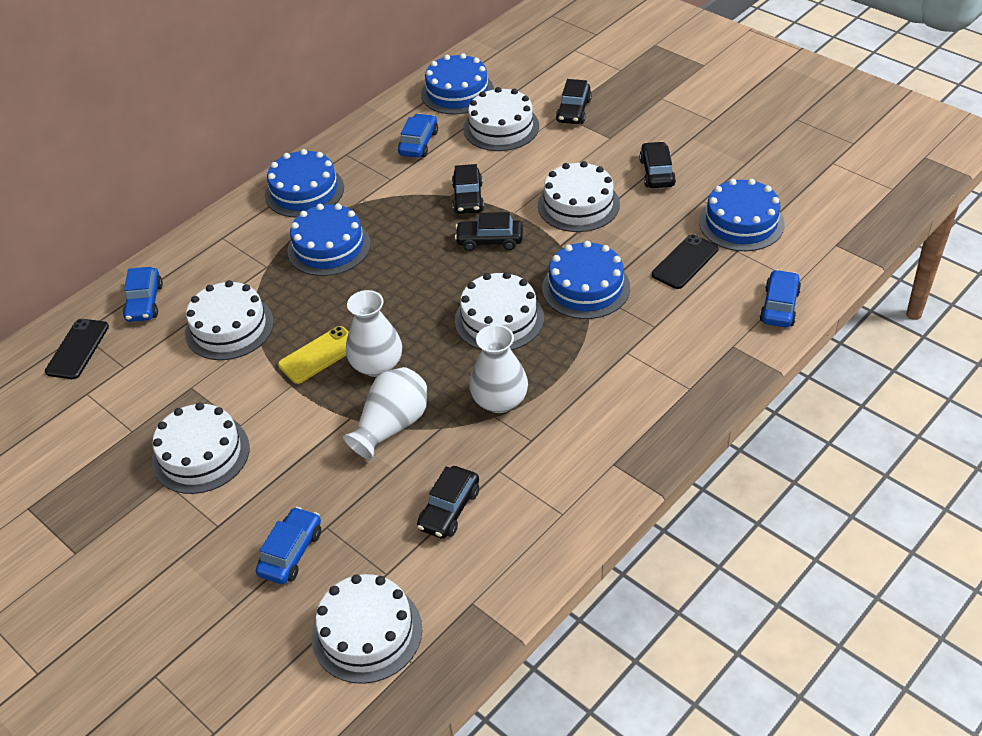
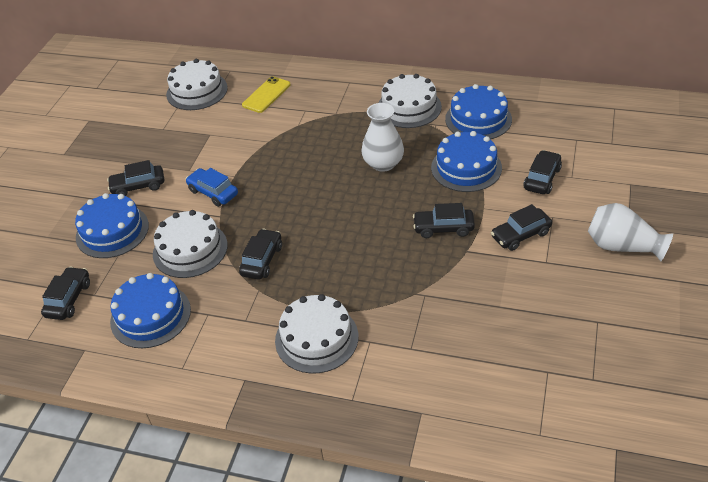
black car: [417,466,479,539] [452,164,484,214] [455,212,523,251] [556,79,592,124] [639,141,676,188] = 5 -> [41,267,90,320] [107,160,164,196] [239,229,282,280] [413,203,475,238] [491,204,552,251] [523,150,562,194] = 6
black phone: [45,319,109,379] [652,234,719,289] = 2 -> none = 0
blue cake: [265,149,344,218] [287,204,371,276] [421,53,494,114] [542,241,630,319] [699,179,785,251] = 5 -> [75,193,149,258] [110,273,191,348] [431,131,502,192] [445,84,512,139] = 4
blue car: [123,267,163,322] [256,507,321,584] [398,114,438,158] [760,270,801,327] = 4 -> [185,168,238,207] = 1
white cake: [152,402,250,494] [185,280,274,360] [312,574,422,684] [455,272,544,350] [463,87,539,151] [538,161,620,232] = 6 -> [153,210,228,278] [166,59,228,110] [275,294,359,374] [378,74,442,128] = 4
white vase: [343,367,427,460] [346,290,402,377] [469,325,528,413] = 3 -> [361,103,404,172] [588,203,673,261] = 2

